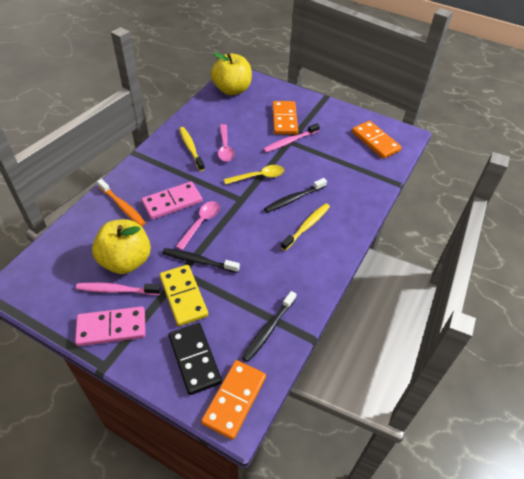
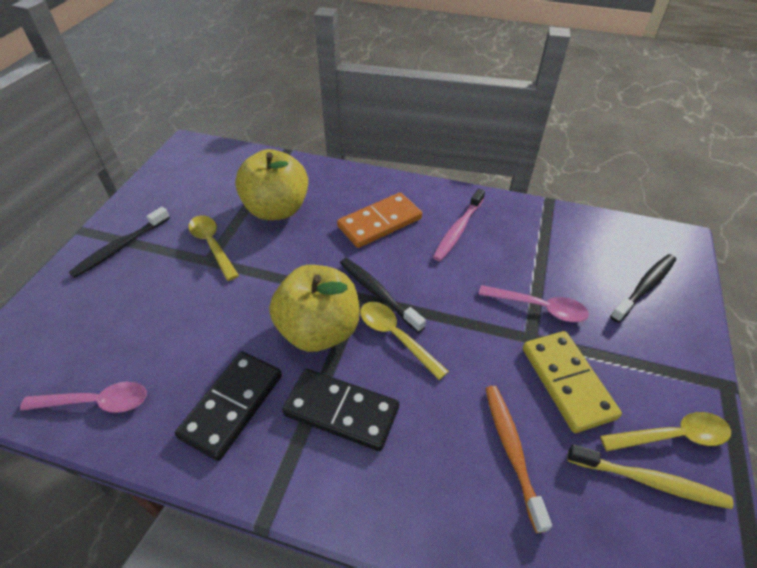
black domino: [169,323,222,395] = 1 -> [175,352,282,461] [282,369,399,451] = 2
orange domino: [201,360,266,440] [272,101,298,134] [352,121,402,159] = 3 -> [337,192,422,248] = 1
pink domino: [75,306,146,346] [142,181,203,220] = 2 -> none = 0
pink toothbrush: [76,282,161,295] [263,123,320,152] = 2 -> [433,188,485,261] = 1
yellow spoon: [224,165,284,185] = 1 -> [189,215,239,281] [360,302,449,380] [600,412,731,451] = 3
yellow toothbrush: [179,127,205,171] [281,203,330,251] = 2 -> [567,444,734,509] = 1

